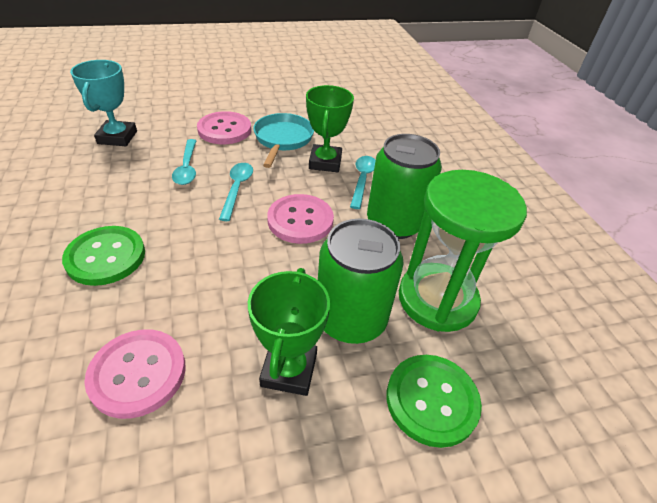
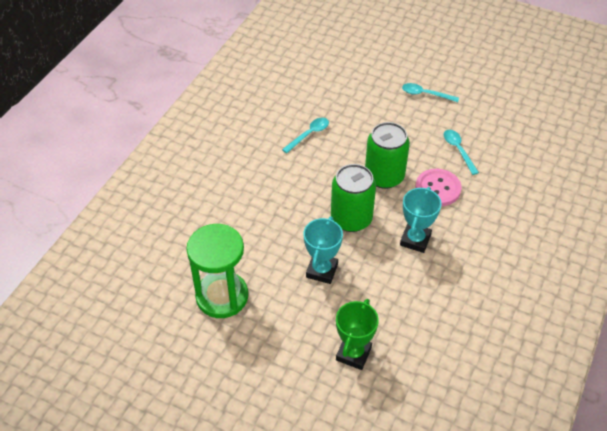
green button: [62,226,145,286] [387,355,482,448] = 2 -> none = 0
green trophy: [248,268,330,396] [306,85,354,172] = 2 -> [336,299,379,370] = 1
pink button: [84,329,186,419] [197,111,251,144] [267,194,334,244] = 3 -> [415,169,461,206] = 1
turquoise pan: [253,113,314,168] = 1 -> none = 0
turquoise trophy: [70,60,137,146] = 1 -> [304,217,343,284] [400,187,442,253] = 2

